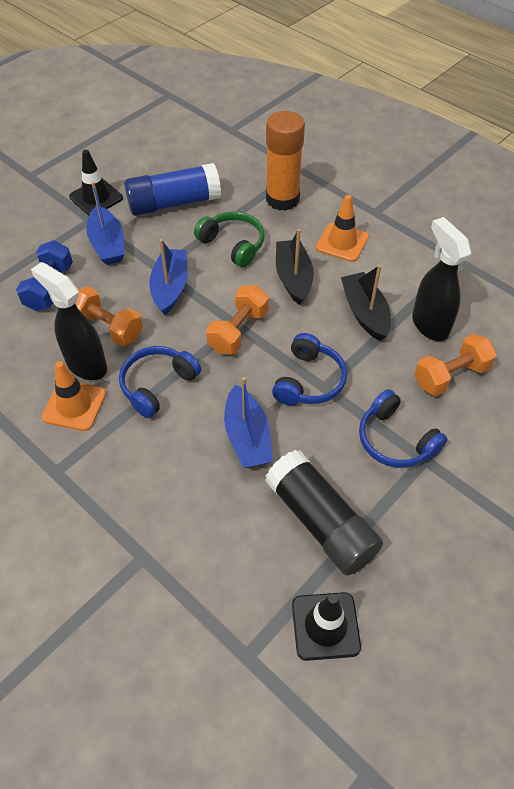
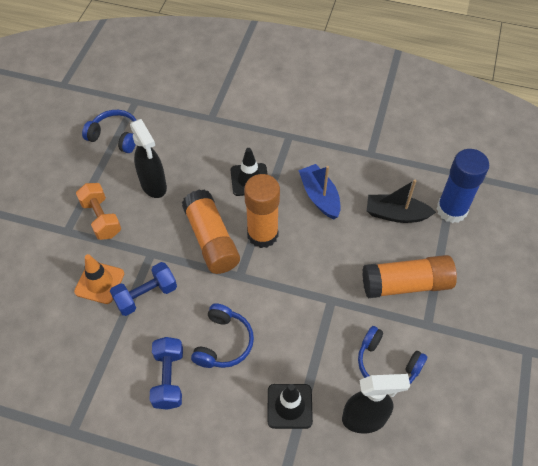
black boat: [276,229,314,305] [341,265,391,341] = 2 -> [367,180,436,223] = 1
black glue stick: [265,450,383,575] = 1 -> none = 0
blue boat: [86,182,125,265] [149,239,188,315] [224,377,273,468] = 3 -> [298,164,341,219] = 1
blue dumbbell: [16,240,73,311] = 1 -> [110,262,177,316] [149,337,183,410] = 2
green headphones: [194,212,265,267] = 1 -> none = 0
orange dumbbell: [75,286,143,346] [206,285,269,355] [414,334,497,396] = 3 -> [76,183,121,240] = 1
orange glue stick: [266,111,305,211] = 1 -> [182,190,240,274] [244,174,280,248] [362,255,457,298] = 3
orange traffic cone: [42,361,106,431] [316,195,369,262] = 2 -> [74,254,124,304] = 1

